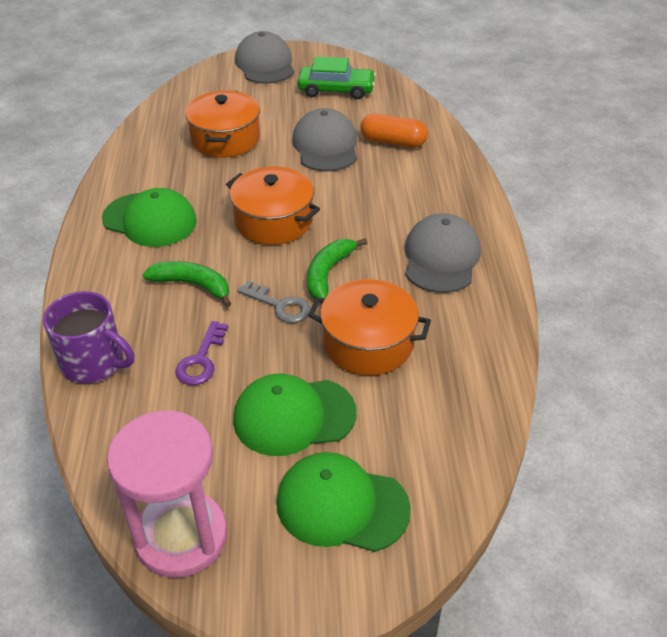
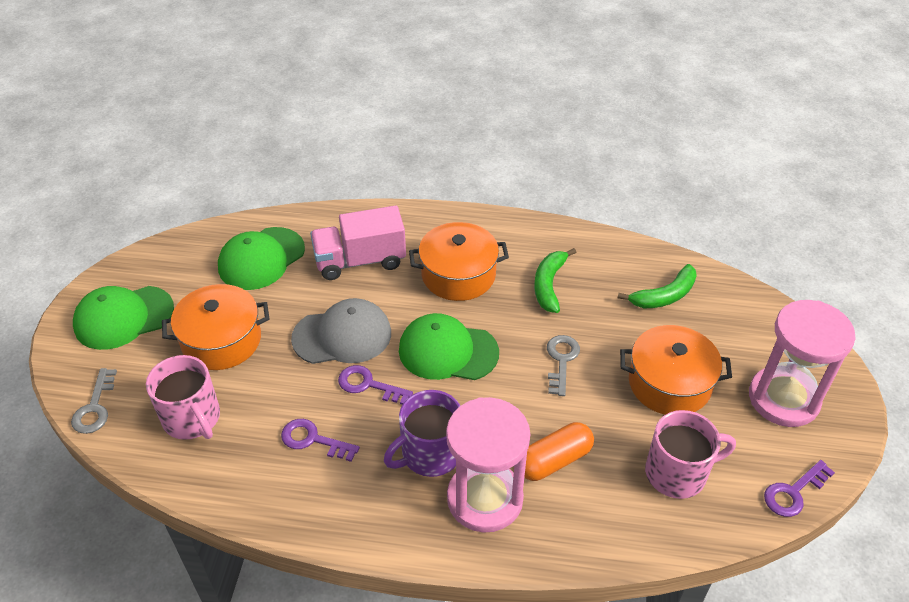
green car: [298,57,376,99] = 1 -> none = 0
grey cap: [235,31,294,84] [292,108,357,171] [405,213,481,293] = 3 -> [291,298,391,364] = 1
grey key: [237,281,311,323] = 1 -> [71,368,117,434] [547,335,580,396] = 2
pink hourglass: [107,410,227,578] = 1 -> [446,397,530,533] [749,300,856,427] = 2
pink mug: none = 0 -> [146,355,220,440] [645,410,736,499] = 2
pink truck: none = 0 -> [310,205,406,280] = 1
purple key: [175,321,228,385] = 1 -> [281,419,360,462] [338,365,413,405] [764,460,835,517] = 3

